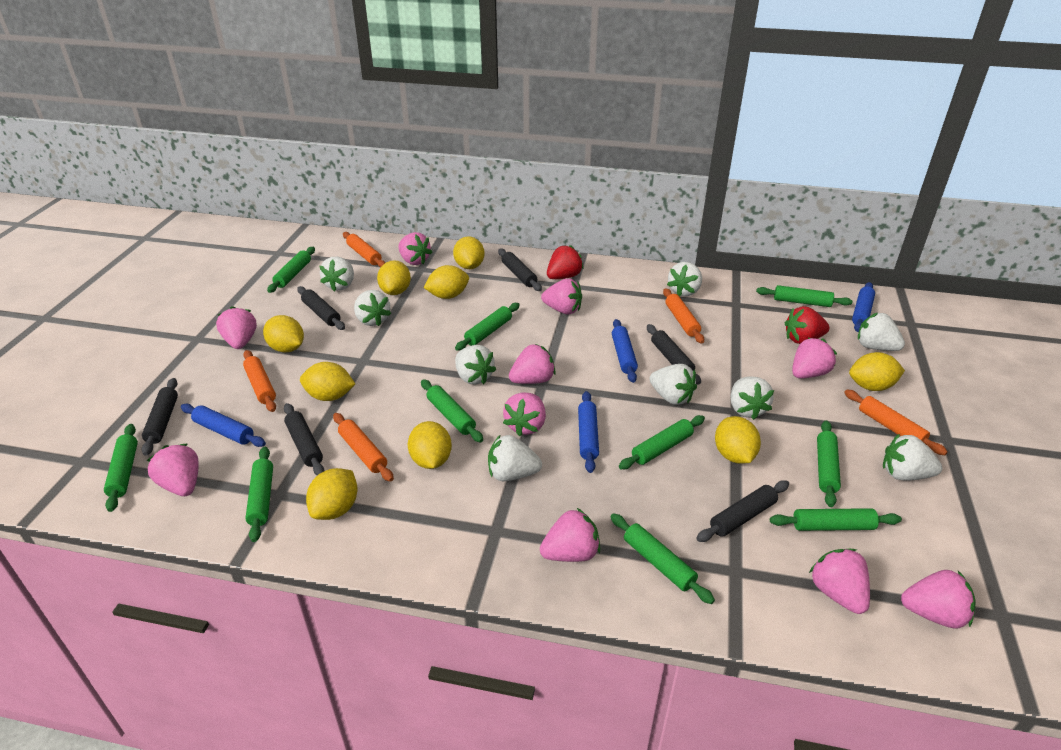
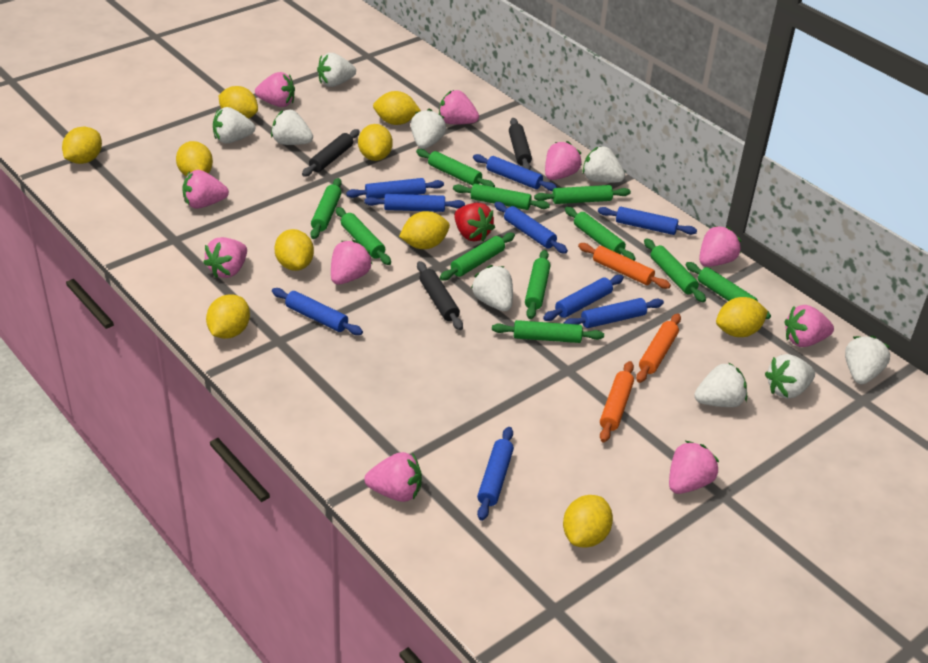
black rolling pin: [141,378,178,456] [284,403,325,475] [297,286,345,330] [498,249,542,291] [647,324,701,385] [696,480,789,542] = 6 -> [302,129,360,177] [417,261,463,330] [509,118,532,170] = 3
blue rolling pin: [181,404,266,447] [578,391,599,473] [612,319,638,383] [852,282,875,332] = 4 -> [272,288,363,335] [346,178,444,199] [364,194,465,212] [473,154,558,191] [477,427,514,521] [494,202,568,254] [543,275,624,321] [563,298,664,328] [598,207,697,235] = 9
green rolling pin: [104,424,138,512] [245,447,273,542] [267,247,315,293] [421,379,483,443] [455,303,520,351] [611,513,715,604] [619,415,705,469] [756,285,852,307] [770,508,902,531] [817,420,841,507] = 10 -> [310,178,342,239] [336,207,391,265] [416,149,495,187] [440,233,515,281] [453,184,550,210] [492,320,604,343] [525,250,550,319] [534,185,631,204] [565,207,636,261] [644,238,706,302] [686,262,771,319] = 11
orange rolling pin: [243,350,276,412] [333,413,394,482] [343,232,385,267] [663,288,704,344] [844,390,948,455] = 5 -> [578,243,671,289] [600,361,634,442] [636,313,681,383] = 3
red strawberry: [547,245,584,279] [785,306,830,344] = 2 -> [454,203,495,241] = 1
yellow lemon: [263,315,304,352] [300,362,355,401] [306,468,358,520] [377,260,411,295] [408,421,452,469] [424,265,469,299] [453,236,485,269] [715,416,761,464] [849,352,905,391] = 9 -> [62,127,102,164] [176,141,213,176] [206,294,250,339] [219,86,258,119] [274,229,314,271] [358,124,393,161] [373,91,421,125] [399,211,450,249] [563,495,613,548] [716,297,768,337] = 10

